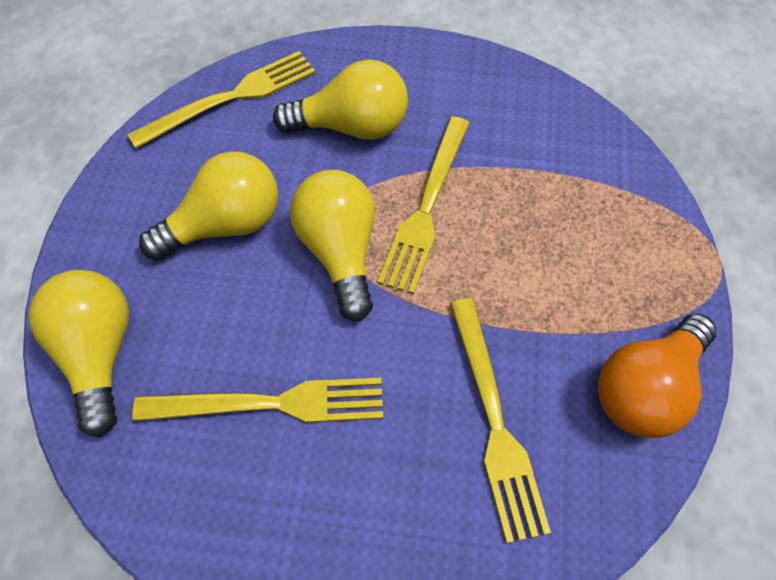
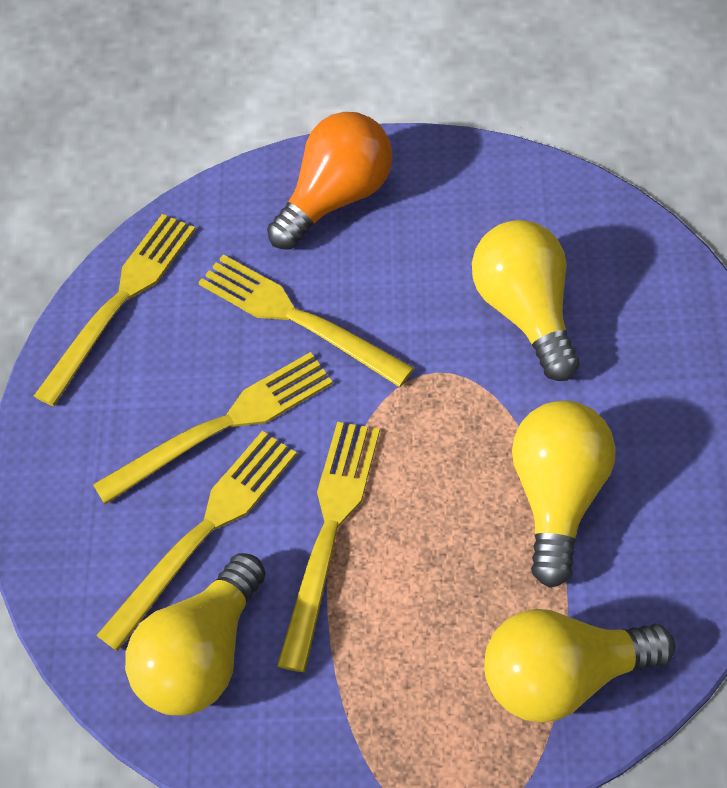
yellow fork: [127,51,316,148] [132,378,383,423] [378,116,470,294] [450,298,551,543] = 4 -> [34,214,196,406] [93,352,333,504] [96,431,297,651] [198,254,414,387] [277,422,380,672] = 5

